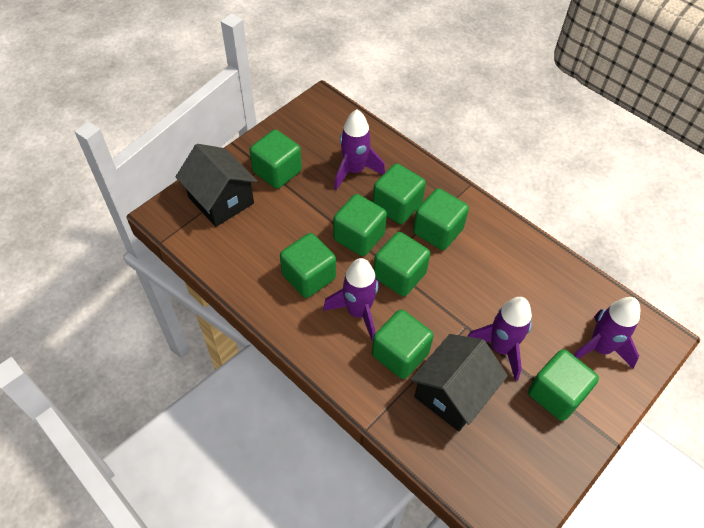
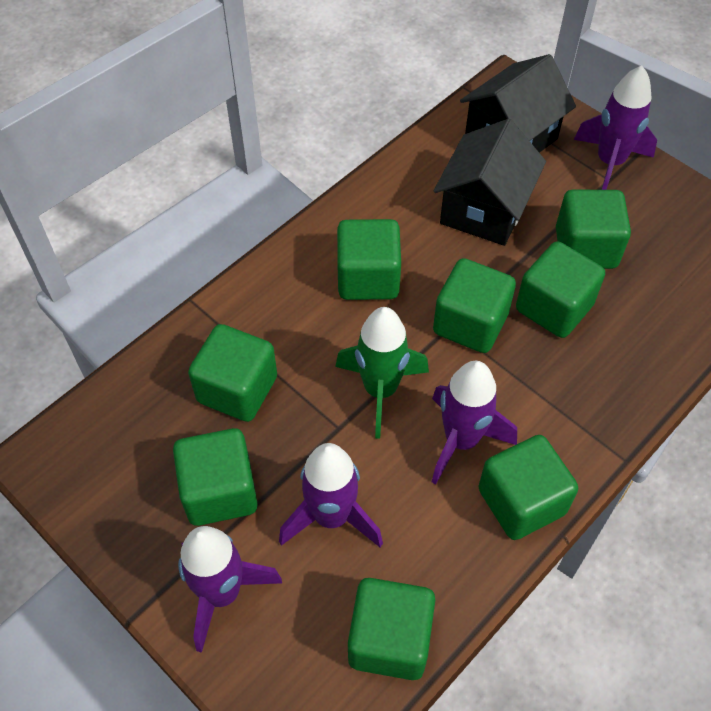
green rocket: none = 0 -> [335,307,429,439] = 1

